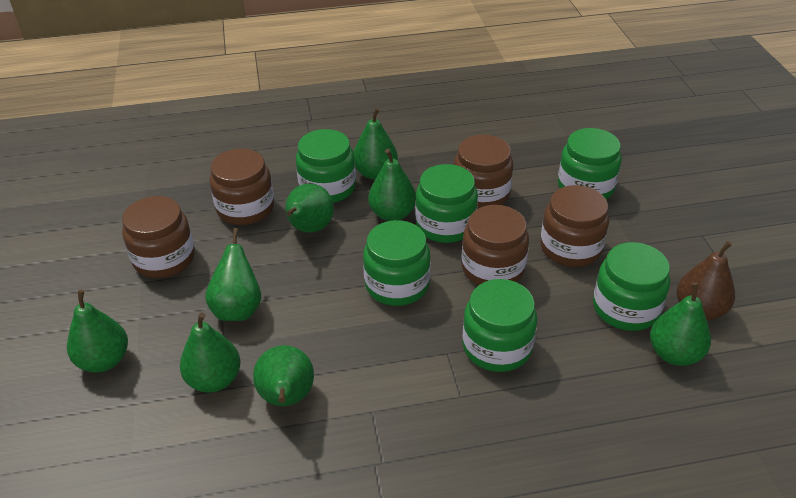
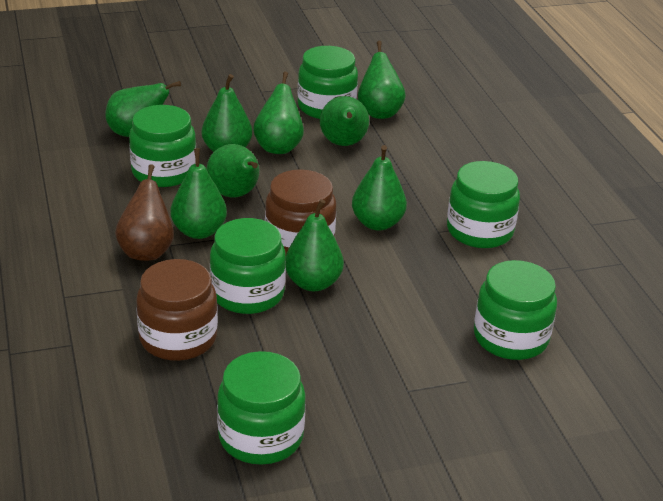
brown jar: [122,196,195,278] [210,148,274,225] [454,135,513,209] [461,205,529,285] [541,185,609,267] = 5 -> [136,259,218,361] [265,169,336,254] = 2
green pear: [67,290,128,372] [180,312,241,393] [205,228,261,321] [253,345,314,406] [285,184,334,233] [353,108,398,180] [368,149,416,221] [650,282,711,366] = 8 -> [105,81,181,137] [171,148,227,239] [202,74,252,152] [207,144,259,197] [253,72,304,154] [286,199,344,291] [320,96,369,146] [352,145,407,231] [358,41,406,119] = 9

